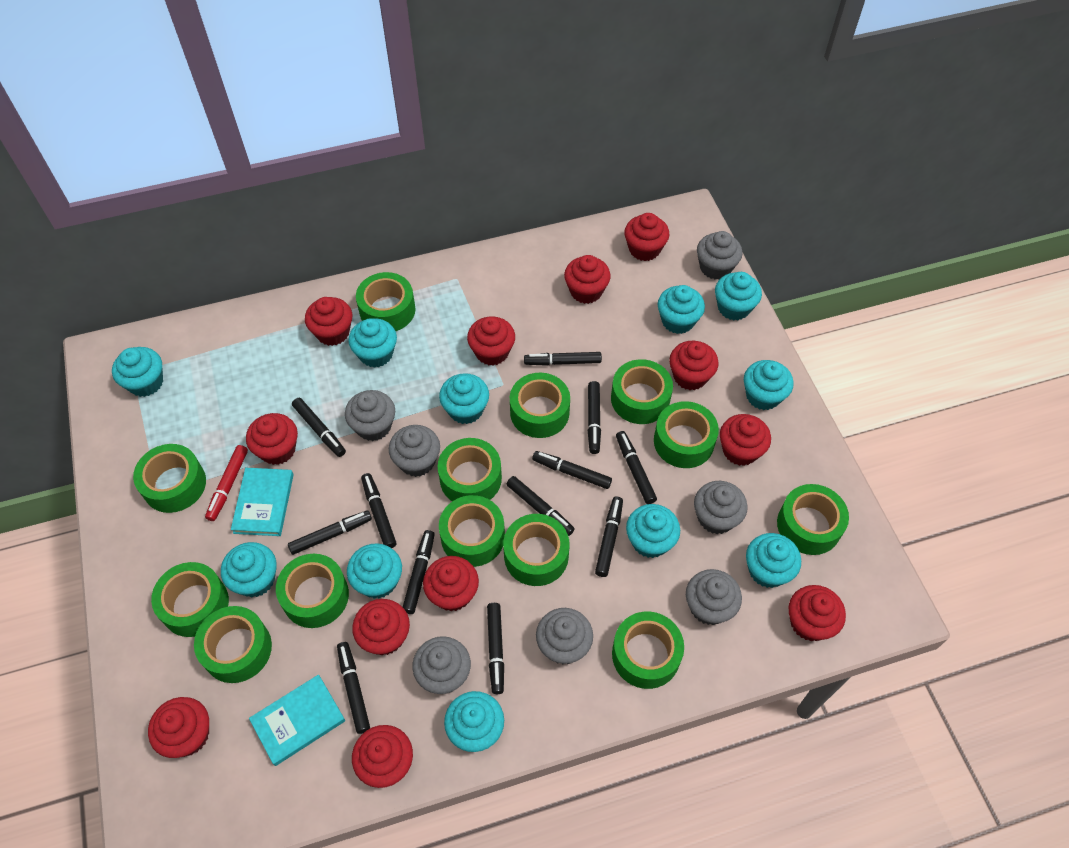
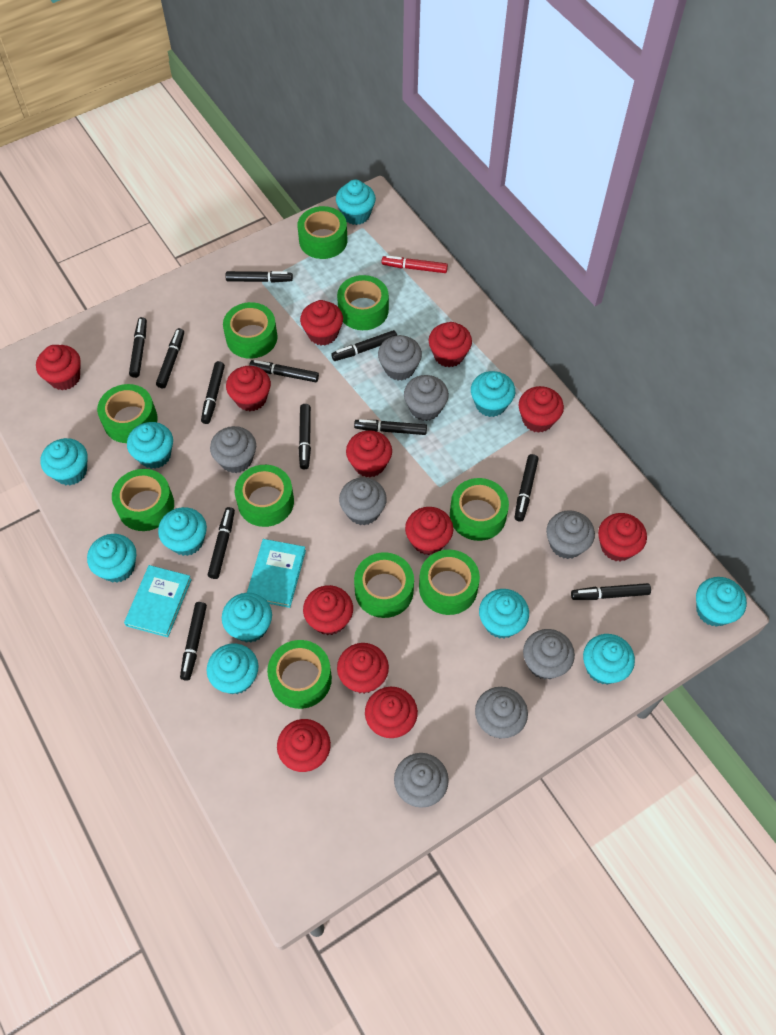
green tape: [133,444,206,513] [151,562,229,637] [194,606,272,683] [276,554,349,628] [356,272,415,331] [438,438,502,501] [439,495,505,567] [503,514,570,586] [510,373,570,438] [611,359,673,424] [612,612,684,689] [654,401,719,468] [777,484,849,555] = 13 -> [97,384,157,443] [112,469,174,531] [223,302,278,359] [235,465,294,527] [267,640,332,709] [297,206,347,259] [337,275,389,330] [354,552,414,618] [419,550,480,615] [450,478,509,541] = 10
grey cupcake: [345,390,395,441] [389,425,440,477] [412,636,471,694] [536,608,593,665] [686,569,742,625] [694,481,748,534] [697,231,743,280] = 7 -> [210,426,256,473] [339,477,387,526] [378,335,422,381] [394,753,449,808] [404,375,449,421] [475,687,528,739] [523,629,575,679] [546,510,595,559] = 8

